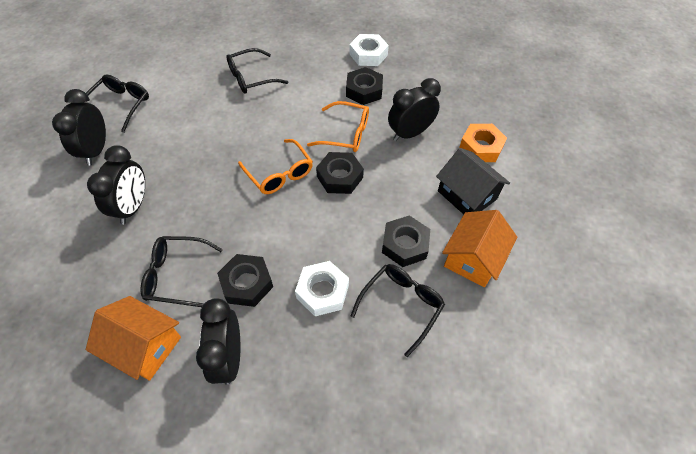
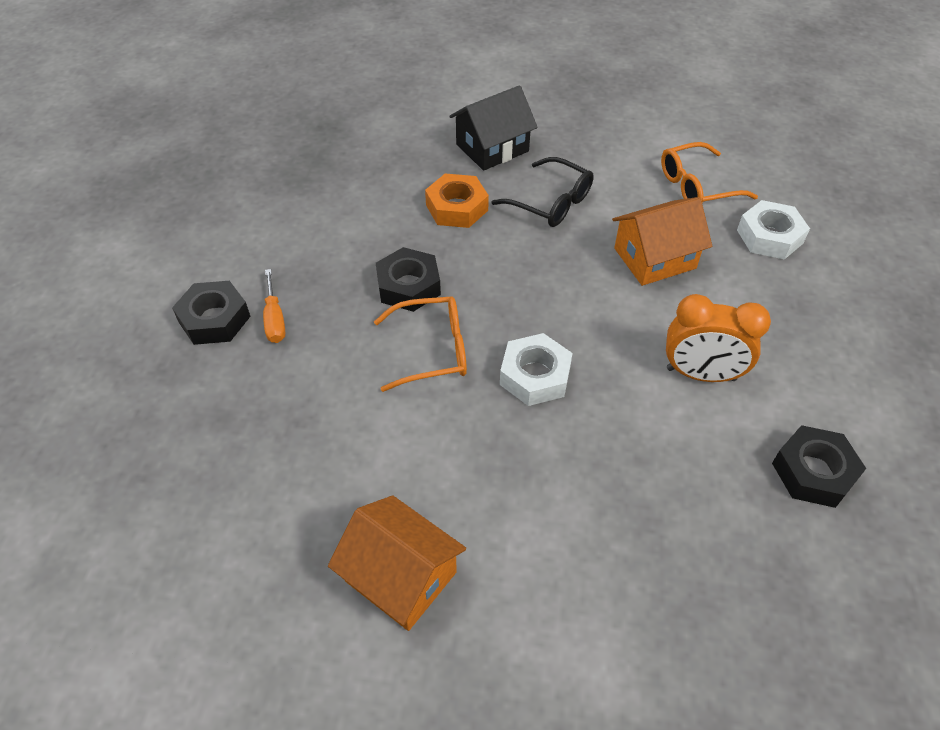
black clock: [52,89,106,166] [87,145,145,225] [196,298,240,385] [388,78,441,141] = 4 -> none = 0
black glasses: [82,74,149,133] [141,236,223,307] [226,48,288,94] [351,264,445,357] = 4 -> [491,157,594,227] = 1
black nut: [217,254,273,307] [316,152,364,194] [346,67,383,105] [382,215,430,267] = 4 -> [172,281,251,345] [376,247,441,312] [772,425,866,508] = 3
orange clock: none = 0 -> [666,294,771,382] = 1
orange screwdriver: none = 0 -> [263,269,285,343] = 1

